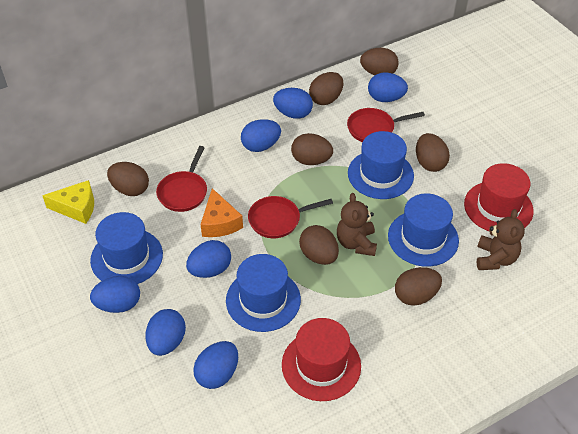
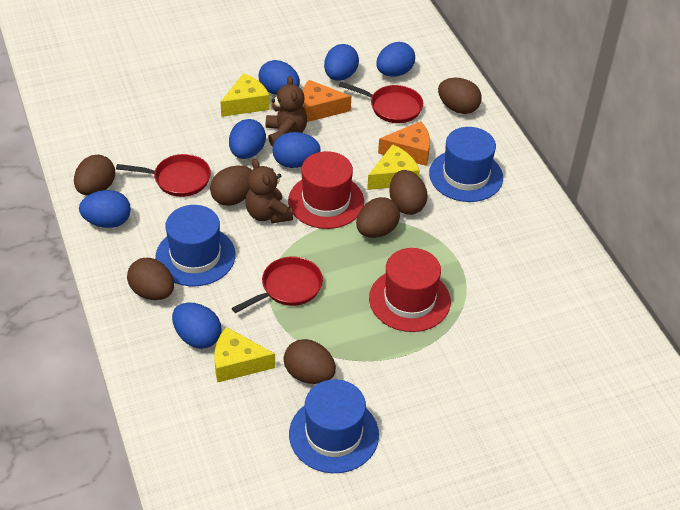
blue hat: [90,212,163,284] [226,254,301,332] [348,131,414,199] [388,193,459,267] = 4 -> [155,205,236,286] [289,379,379,473] [429,127,503,202] = 3
orange cheese: [200,188,243,237] = 1 -> [303,80,351,122] [378,121,430,166] = 2
yellow cheese: [42,180,94,224] = 1 -> [214,327,275,383] [220,73,270,117] [367,144,420,190] = 3

